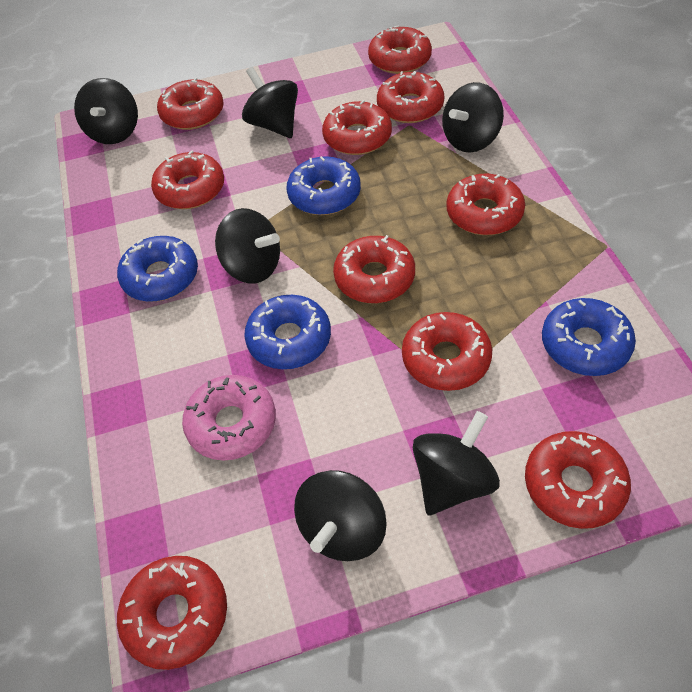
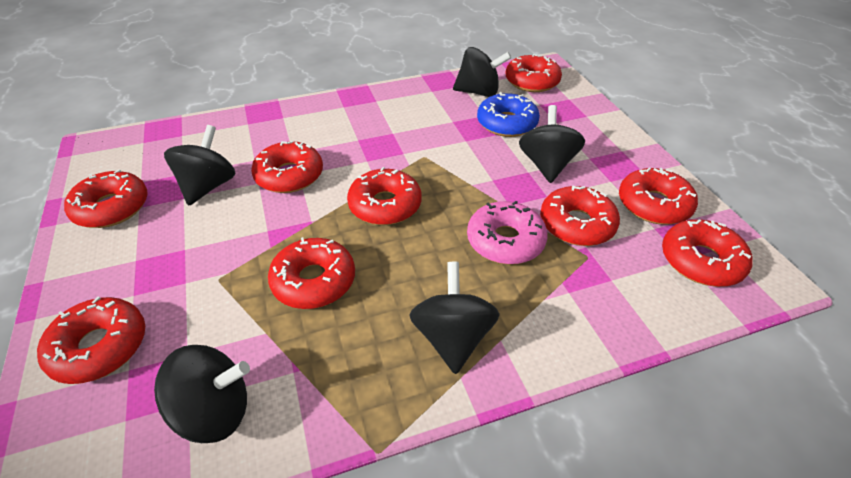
black spinning top: [74,78,138,144] [215,208,280,284] [242,67,298,138] [294,470,386,561] [413,411,500,515] [442,82,504,152] = 6 -> [154,345,250,443] [164,125,235,206] [409,262,500,374] [453,47,511,97] [519,105,585,183] = 5
blue donut: [117,236,198,302] [244,295,331,369] [287,156,361,215] [542,298,636,376] = 4 -> [477,92,540,137] = 1
red donut: [117,556,227,670] [151,150,224,209] [157,77,224,130] [322,100,392,155] [333,235,415,303] [368,25,432,74] [377,71,444,123] [402,312,492,391] [446,174,525,235] [525,431,631,529] = 10 -> [37,297,145,384] [64,169,148,228] [251,141,323,193] [268,237,355,309] [347,167,422,225] [505,54,562,92] [540,185,620,246] [619,168,698,225] [662,219,753,287] = 9

